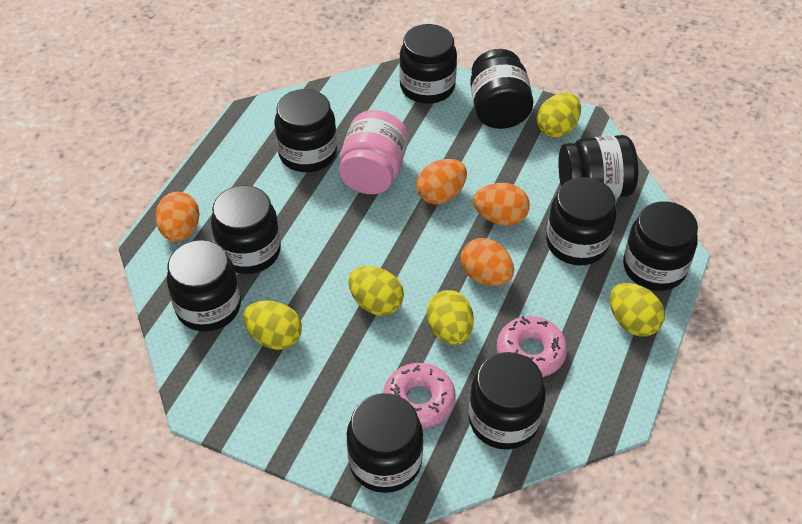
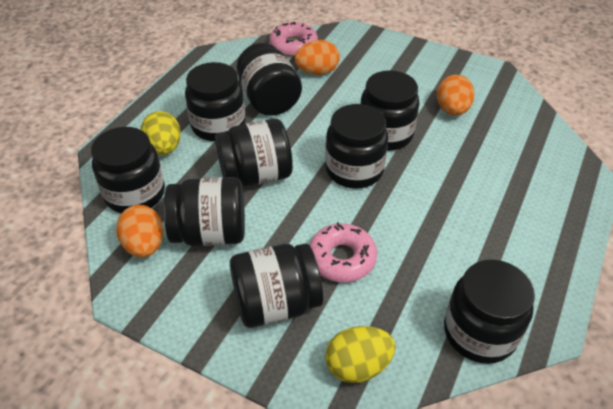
black jar: [167,240,241,332] [211,185,281,274] [274,89,337,172] [347,393,423,493] [399,24,457,104] [469,352,545,450] [470,49,533,129] [546,177,616,266] [559,135,638,198] [623,201,698,291] = 10 -> [91,127,165,213] [164,177,245,246] [185,62,246,141] [215,119,293,187] [230,243,323,328] [237,43,302,116] [325,104,388,189] [361,70,419,151] [444,260,535,364] = 9
orange egg: [155,192,200,242] [416,159,467,204] [461,238,514,286] [473,183,530,226] = 4 -> [116,205,164,258] [295,40,340,75] [437,75,475,116] = 3
pink jar: [339,110,408,194] = 1 -> none = 0
yellow egg: [243,301,302,350] [348,266,404,316] [427,290,474,345] [537,93,581,138] [610,283,665,337] = 5 -> [141,111,181,155] [325,326,396,383] = 2

